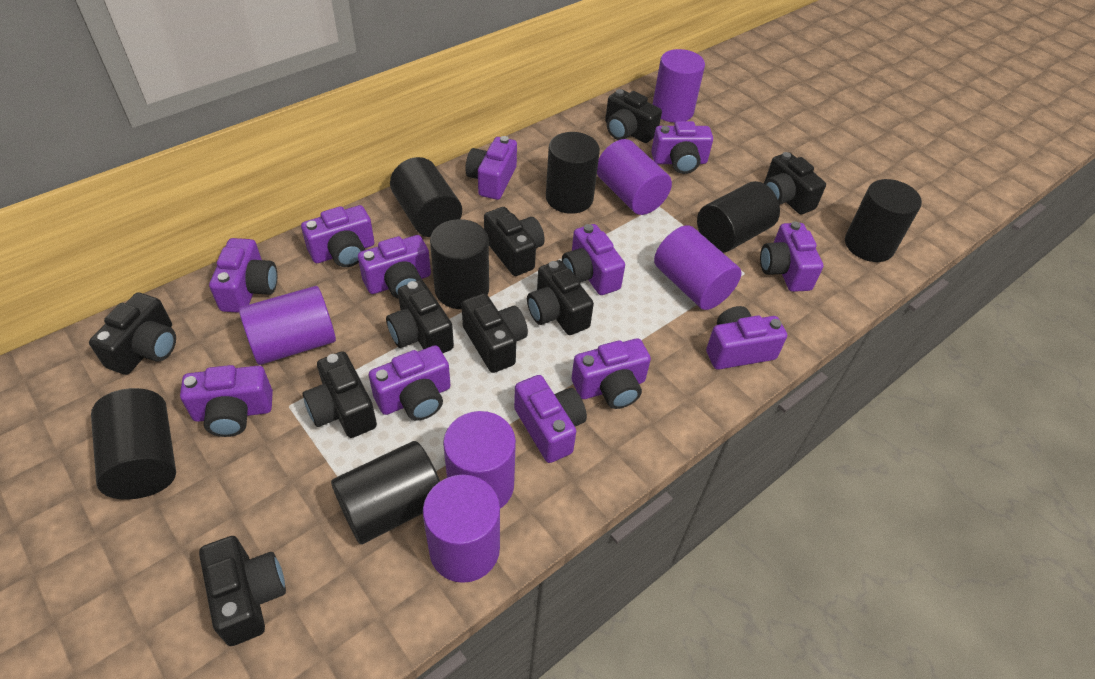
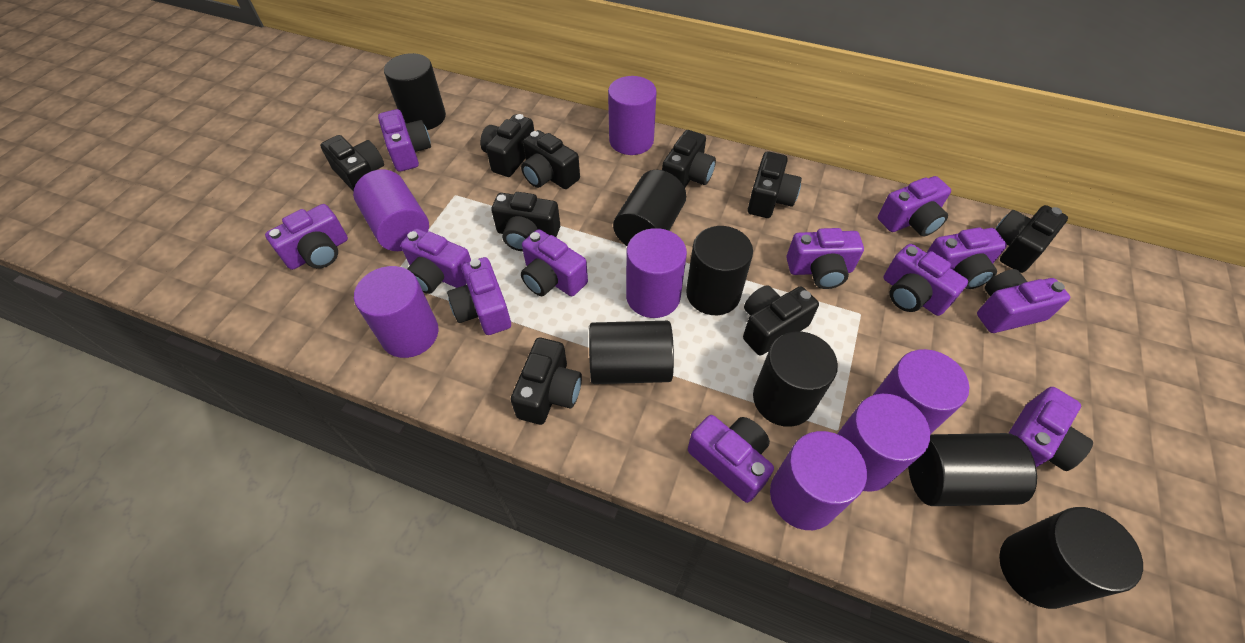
purple cylinder: [239,286,336,365] [423,475,500,583] [443,411,516,508] [597,139,672,215] [652,49,705,123] [654,225,741,310] = 6 -> [353,170,429,251] [354,266,438,358] [608,76,657,155] [626,228,687,318] [770,431,867,530] [837,394,930,492] [873,349,969,434] = 7

